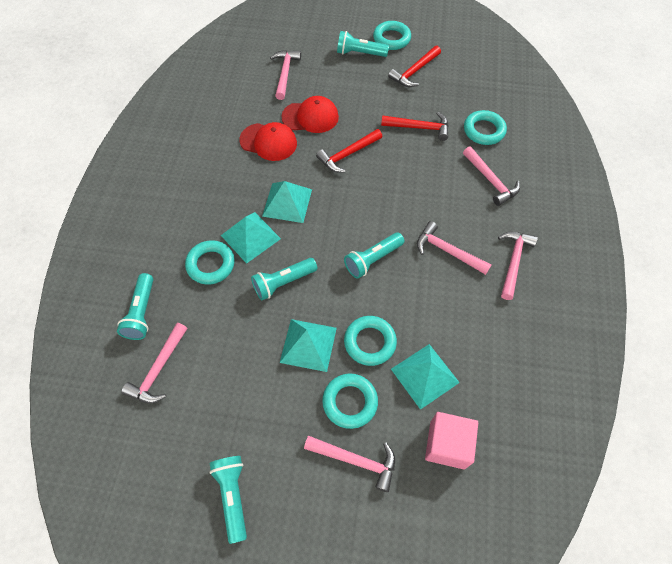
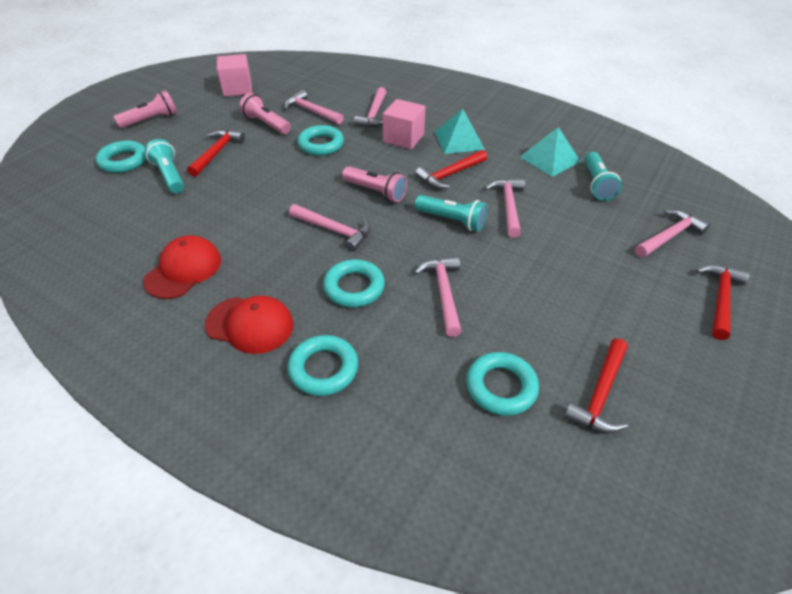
pink cube: [425,412,478,469] = 1 -> [217,54,252,97] [383,99,426,149] = 2
pink flashlight: none = 0 -> [113,90,177,128] [239,93,291,134] [342,166,407,202] = 3
red hammer: [316,129,383,173] [381,112,448,141] [388,46,441,87] = 3 -> [187,129,245,177] [415,150,487,189] [564,338,628,433] [696,264,750,340] = 4
turquoise flashlight: [117,273,153,340] [209,456,247,544] [251,258,318,300] [337,31,389,57] [344,232,404,279] = 5 -> [145,139,184,193] [415,195,487,232] [585,152,622,201] = 3
turquoise pyramid: [221,212,281,264] [262,181,312,223] [280,319,337,372] [391,344,460,410] = 4 -> [435,109,485,154] [520,127,581,177] = 2

